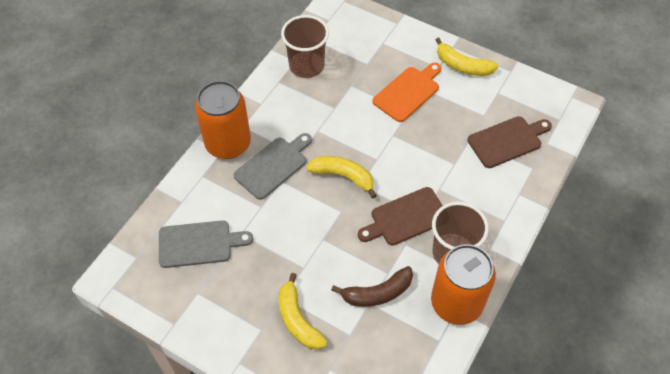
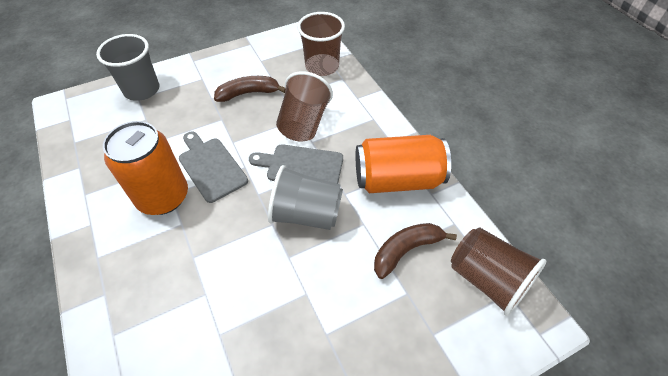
brown banana: [331,266,413,307] = 1 -> [214,76,285,102] [374,223,457,279] = 2
brown cup: [281,15,329,78] [432,202,489,264] = 2 -> [276,71,333,142] [297,12,345,76] [451,227,547,316] = 3
brown cutting board: [358,187,443,246] [468,116,552,168] = 2 -> none = 0
grey cup: none = 0 -> [96,34,159,101] [268,165,343,230] = 2
orange cutting board: [372,63,441,122] = 1 -> none = 0
yellow banana: [279,273,328,350] [306,156,377,198] [435,38,498,76] = 3 -> none = 0

